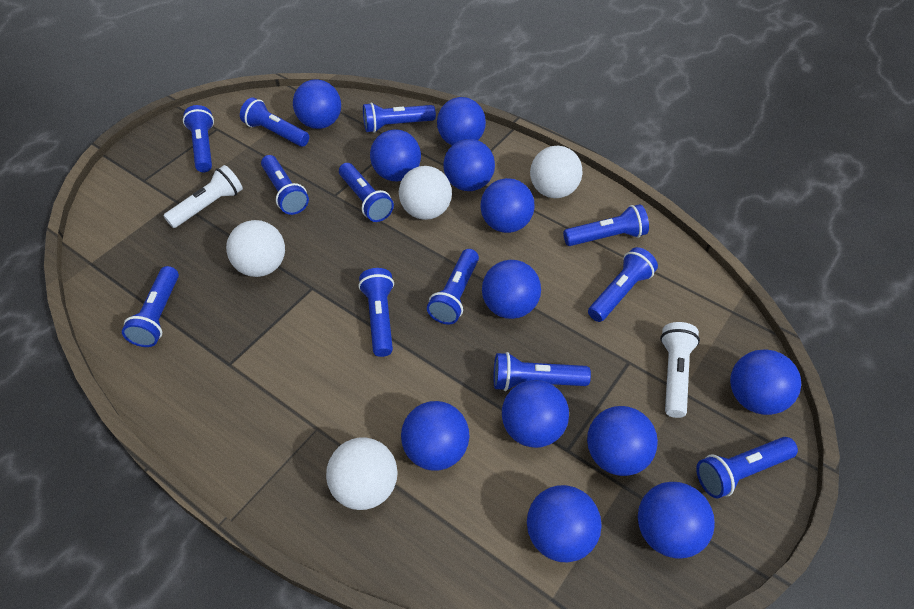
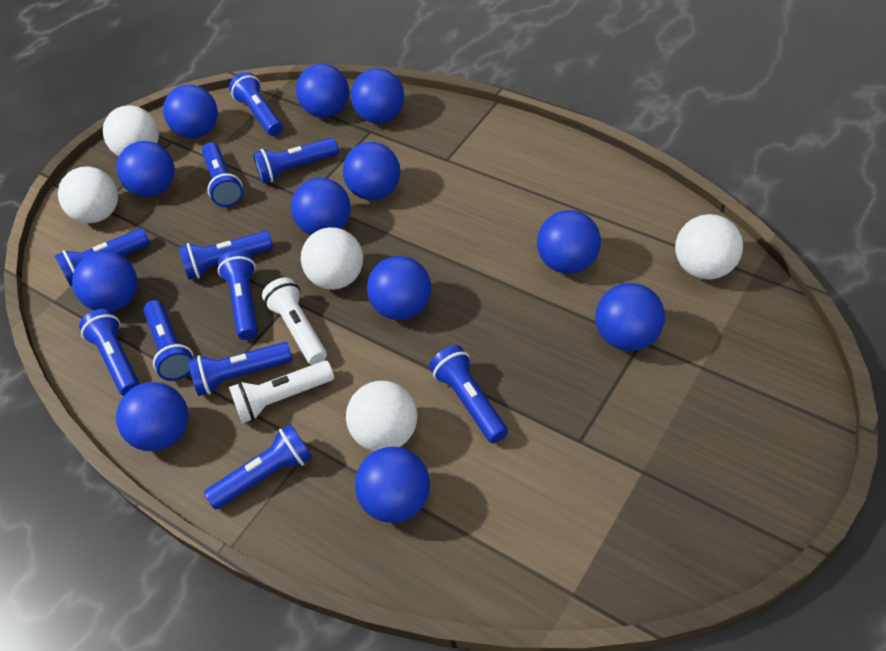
blue flashlight: [122,266,179,347] [183,105,214,172] [240,97,309,147] [261,155,309,215] [339,163,394,222] [358,268,394,357] [363,102,436,133] [427,249,479,324] [493,352,591,391] [563,204,649,246] [588,247,658,322] [696,437,798,498] = 12 -> [55,228,150,286] [79,309,140,396] [143,300,194,381] [179,231,273,280] [188,342,292,396] [202,142,243,207] [204,424,312,509] [218,250,258,340] [229,72,283,136] [253,138,339,183] [429,345,508,443] = 11
white ball: [226,220,285,277] [326,437,398,510] [399,166,452,220] [530,146,582,198] = 4 -> [58,167,118,223] [103,105,159,156] [301,227,363,290] [346,381,417,451] [675,214,743,279] = 5

